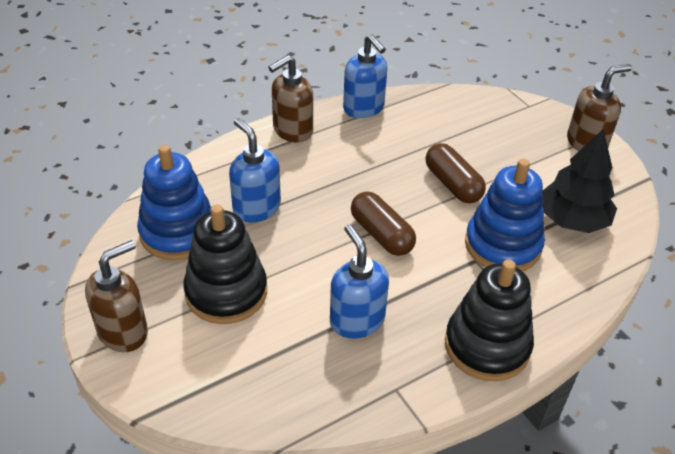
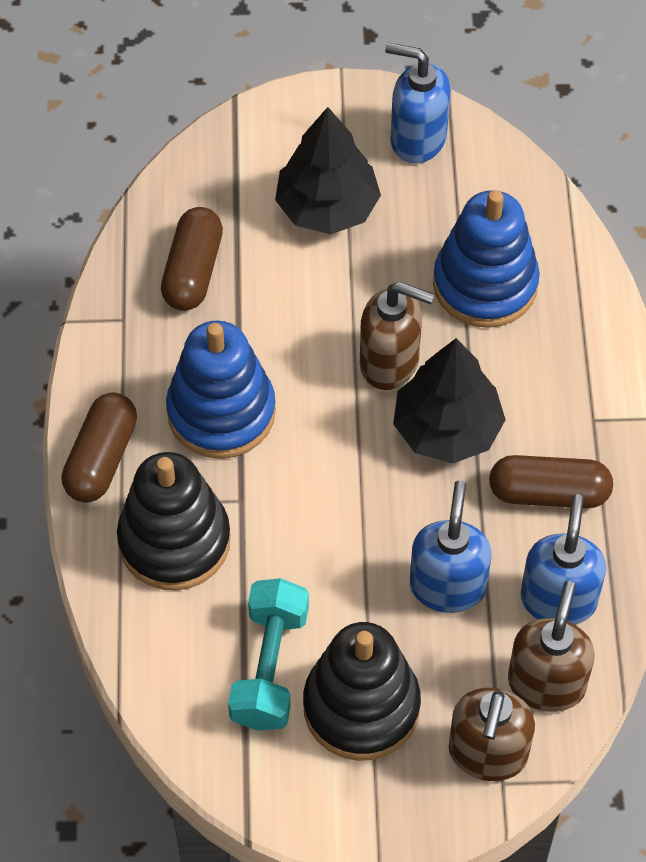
black tree: [542,129,617,233] = 1 -> [275,107,381,234] [393,338,506,463] = 2
brown capsule: [351,192,416,256] [425,143,486,203] = 2 -> [62,392,137,503] [161,207,223,311] [489,455,613,508] = 3
turquoise dumbbell: none = 0 -> [228,578,309,731] = 1

